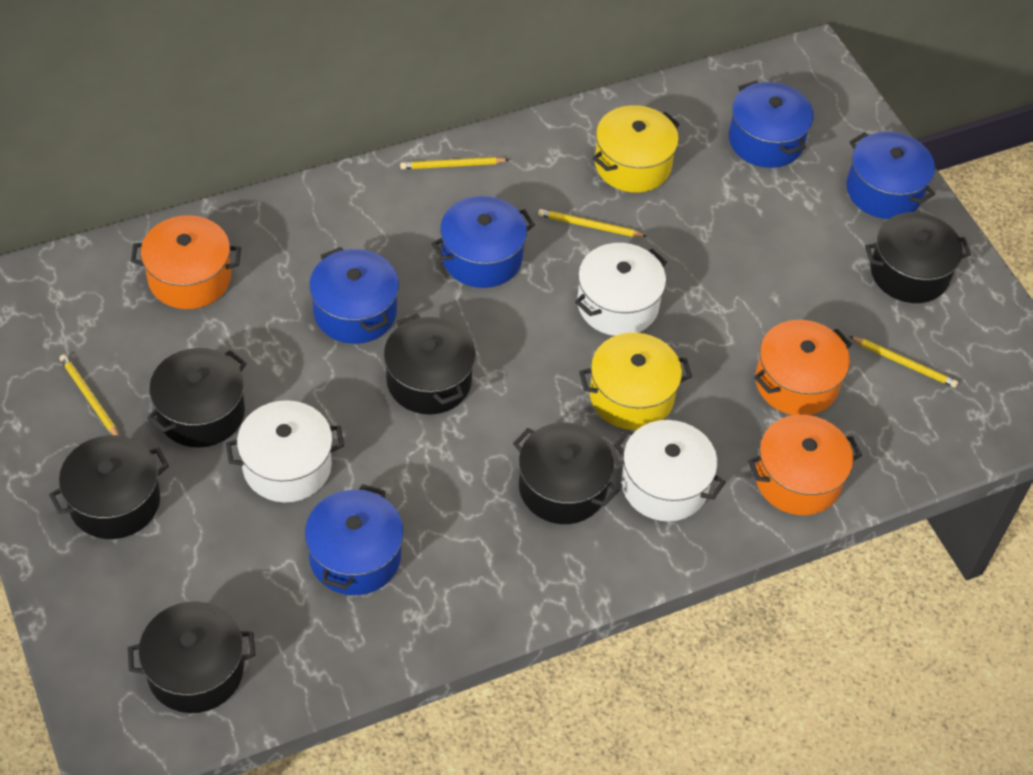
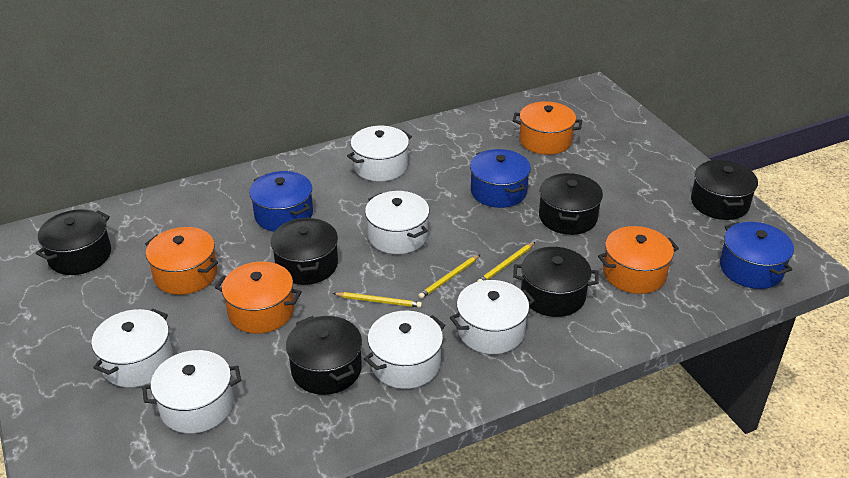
blue pot: [305,484,404,595] [309,247,399,344] [431,196,535,288] [729,81,814,168] [846,132,935,219] = 5 -> [249,171,313,232] [470,149,531,208] [720,222,794,289] = 3
orange pot: [131,215,241,309] [748,415,862,515] [754,320,852,415] = 3 -> [145,227,218,295] [215,261,302,334] [513,101,582,155] [598,226,679,294] = 4
white pot: [226,400,344,502] [575,243,667,336] [614,420,726,521] = 3 -> [91,309,173,388] [142,350,241,434] [347,126,412,181] [364,311,445,389] [365,191,429,254] [450,280,535,354] = 6
yellow pencil: [59,354,119,435] [400,157,509,169] [538,209,646,237] [849,336,958,388] = 4 -> [333,292,422,308] [418,255,480,299] [477,242,535,282] = 3
yellow pot: [579,333,692,430] [593,105,680,193] = 2 -> none = 0

